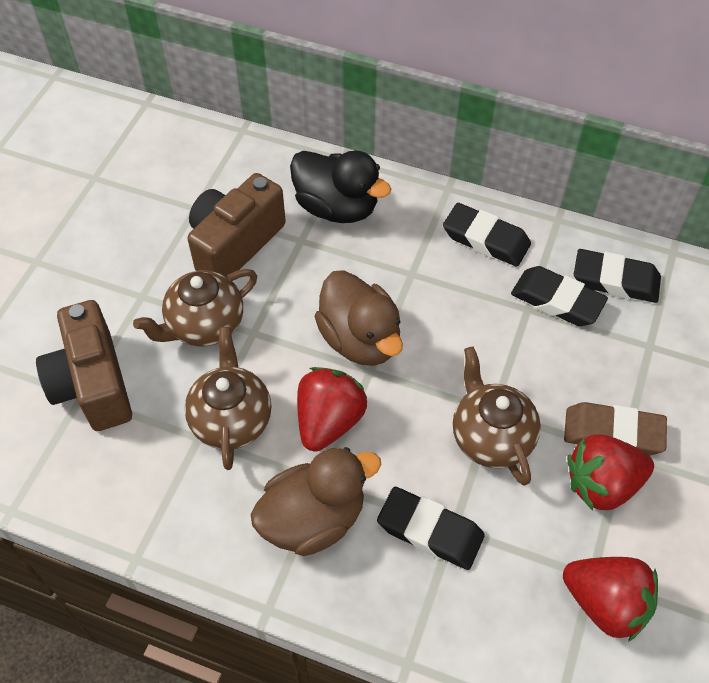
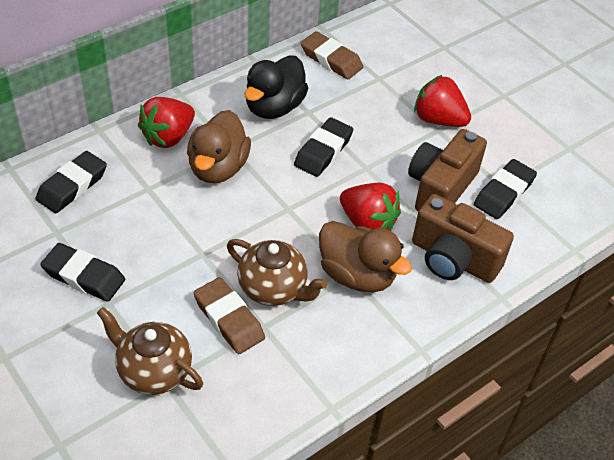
brown eraser: [564,402,667,456] = 1 -> [194,277,265,354] [301,31,363,79] = 2
brown teapot: [133,269,257,347] [185,327,272,470] [453,347,541,486] = 3 -> [97,307,203,395] [227,239,328,306] = 2

